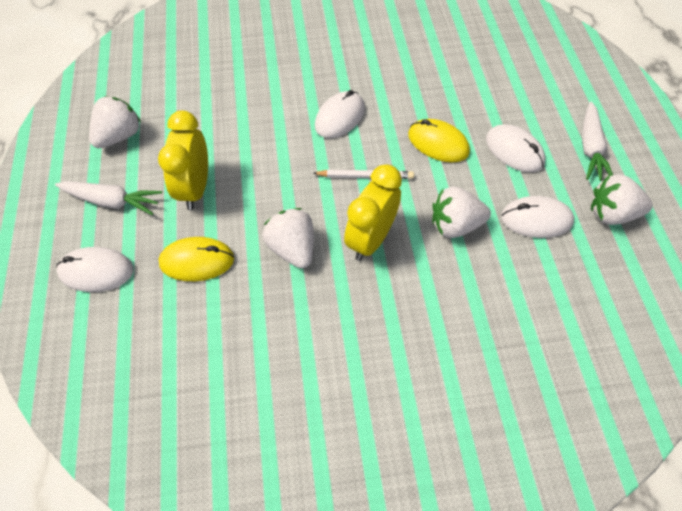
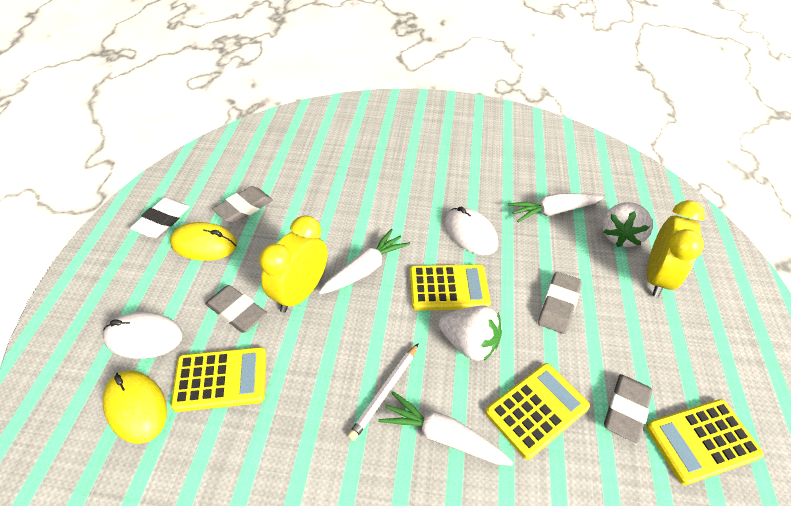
grey eraser: none = 0 -> [205,285,267,333] [212,186,273,223] [538,272,582,334] [604,374,653,443] = 4
white carrot: [55,181,162,215] [582,102,613,181] = 2 -> [318,229,410,294] [378,391,513,466] [508,193,603,222] = 3
white eraser: none = 0 -> [130,197,190,238] = 1
white mouse: [56,247,133,292] [315,90,365,138] [486,124,546,172] [501,196,574,238] = 4 -> [103,312,183,359] [445,206,498,255] = 2
white strawberry: [89,96,141,148] [262,208,314,268] [432,186,491,238] [591,174,653,225] = 4 -> [439,306,502,361] [602,202,653,247] = 2
yellow calculator: none = 0 -> [171,347,266,412] [410,265,491,311] [485,363,590,460] [646,399,764,485] = 4

